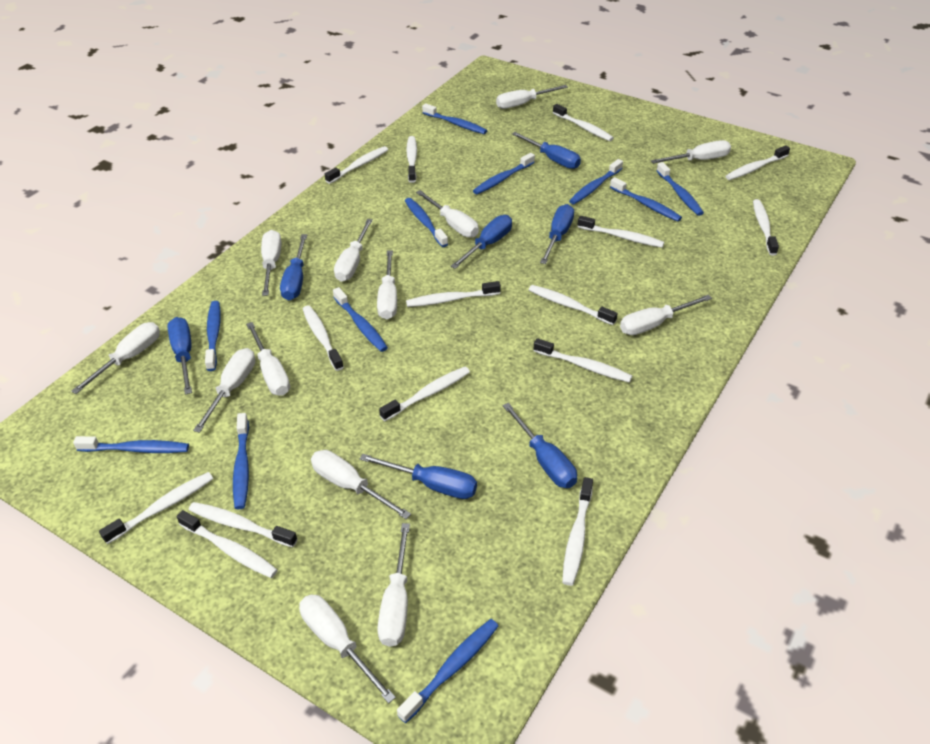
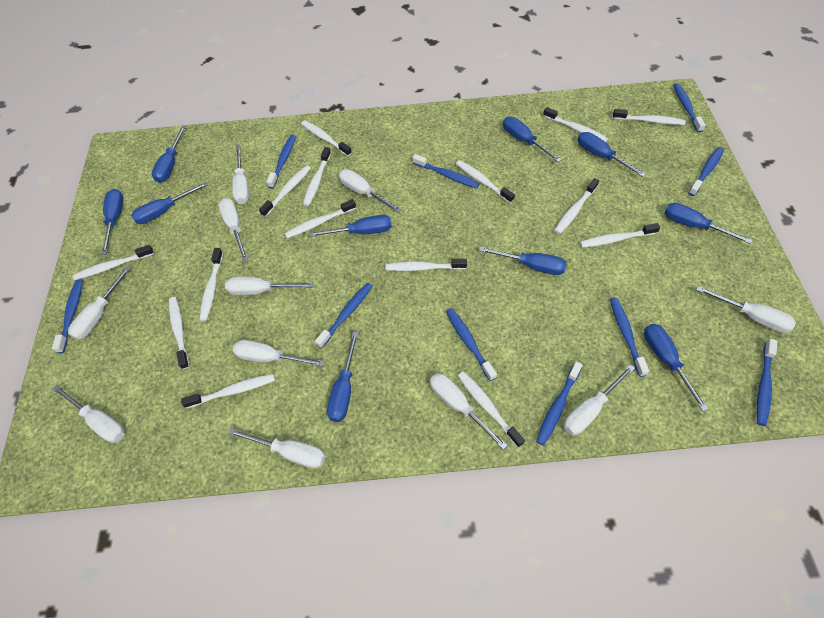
blue screwdriver: [167,317,192,395] [280,234,307,300] [360,454,477,499] [450,215,512,269] [503,403,577,488] [512,132,581,169] [540,204,574,264] = 7 -> [101,189,124,255] [131,182,208,224] [152,126,186,183] [309,215,392,237] [327,332,359,422] [479,247,566,275] [503,117,562,162] [578,132,646,177] [644,324,708,412] [665,203,753,244] = 10
blue toothbrush: [73,436,189,453] [205,301,221,371] [233,413,249,509] [333,287,388,352] [397,619,498,723] [405,198,448,247] [422,103,487,134] [473,153,535,194] [569,159,623,204] [610,177,682,222] [656,162,704,216] = 11 -> [52,280,83,353] [266,135,296,189] [315,283,373,349] [413,154,479,188] [446,308,497,381] [536,361,583,446] [610,297,649,377] [673,83,706,133] [688,147,724,196] [757,339,778,426] = 10
white screwdriver: [71,322,160,394] [193,348,255,433] [246,322,290,396] [261,230,281,296] [299,595,396,704] [311,450,411,519] [334,219,373,282] [377,250,397,319] [377,523,410,647] [416,190,479,238] [496,85,568,109] [620,295,712,335] [651,140,731,164] = 13 -> [52,385,125,443] [68,266,131,340] [218,198,248,261] [225,277,314,295] [228,428,325,469] [232,146,249,204] [233,340,325,367] [339,169,402,213] [430,373,508,450] [564,364,635,436] [696,286,796,333] = 11

